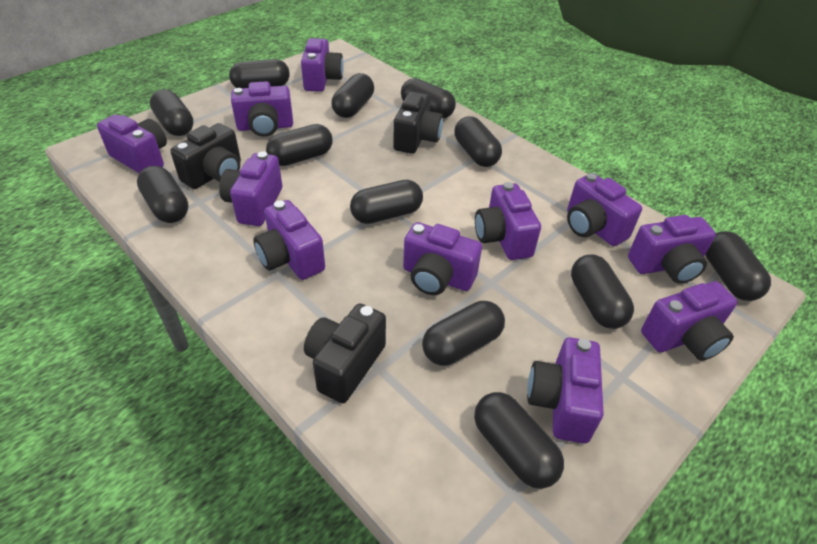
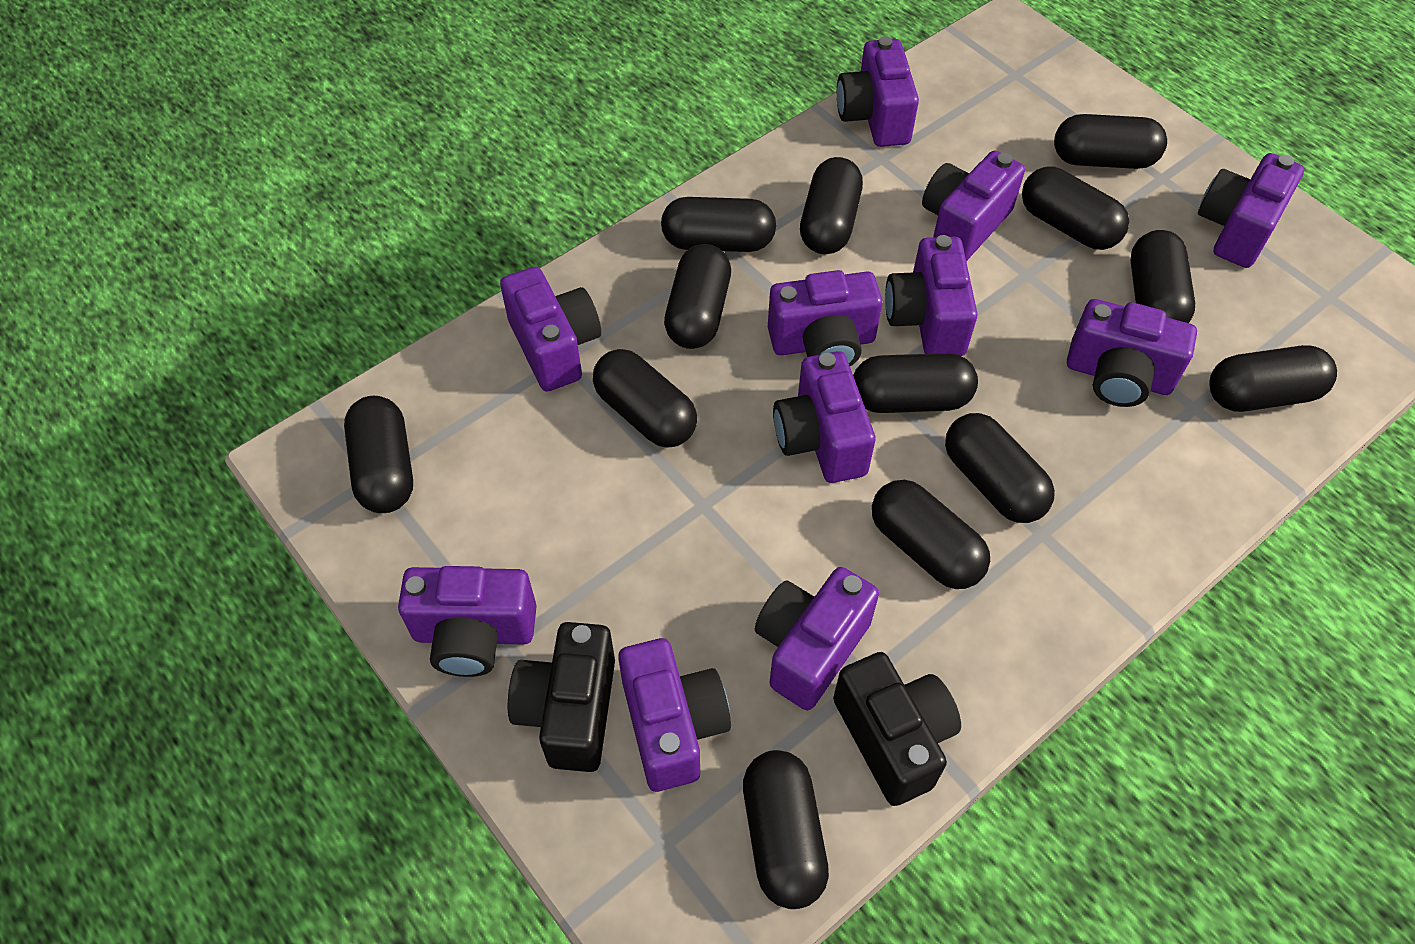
black camera: [170,123,241,189] [304,303,386,403] [393,92,443,154] = 3 -> [508,622,615,772] [833,652,961,806] = 2
black capsule: [137,166,189,223] [150,89,194,136] [229,59,290,88] [266,124,333,166] [331,73,374,118] [350,180,423,224] [401,78,456,118] [422,301,505,366] [454,116,502,167] [474,392,564,489] [571,255,634,329] [705,231,771,301] = 12 -> [344,396,413,513] [593,349,697,448] [661,197,776,252] [664,244,731,349] [743,750,829,909] [800,157,863,254] [853,353,978,413] [872,480,990,589] [945,413,1055,523] [1022,167,1129,250] [1054,114,1167,169] [1131,230,1195,323] [1209,345,1337,412] = 13

